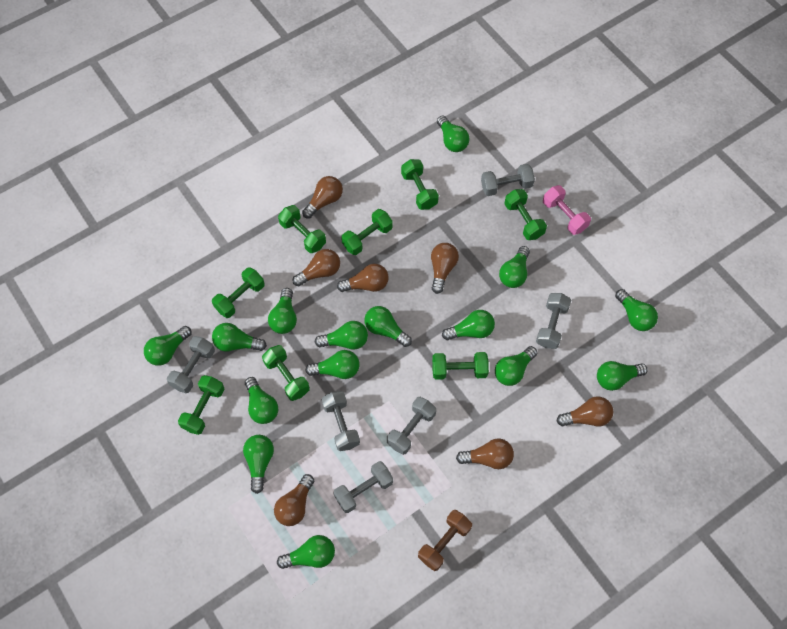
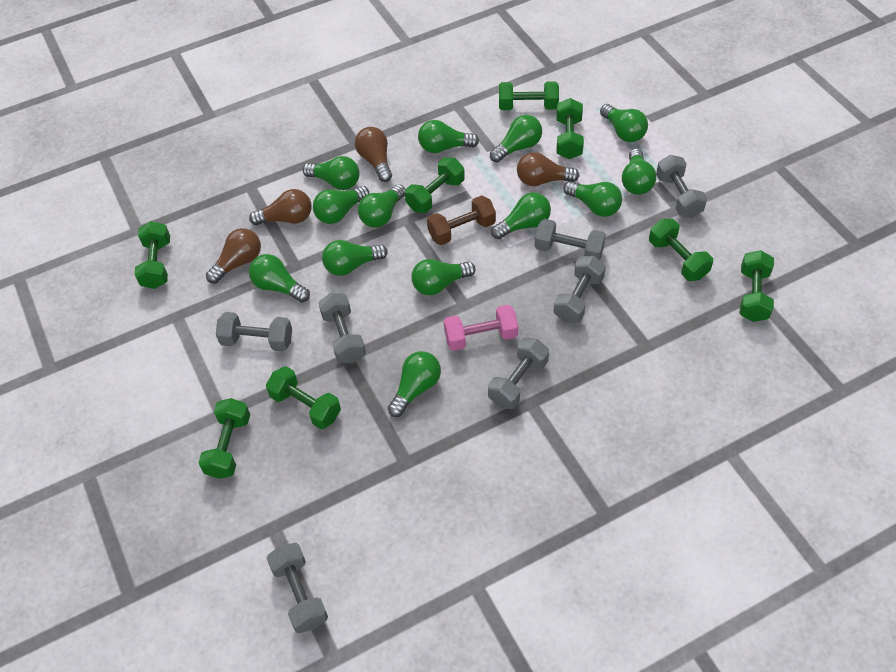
brown light bulb: [274,474,314,526] [293,249,340,287] [302,176,343,219] [337,264,389,292] [431,243,459,294] [456,438,514,469] [557,396,613,426] = 7 -> [206,228,261,284] [249,189,312,225] [355,127,392,182] [517,152,579,186] = 4
green light bulb: [144,326,192,366] [212,323,267,352] [243,435,274,494] [245,377,278,424] [268,288,297,334] [277,535,335,569] [305,350,360,379] [315,321,368,350] [364,306,412,347] [437,115,470,152] [442,310,495,340] [495,346,537,386] [499,246,530,288] [597,361,648,391] [615,289,658,331] = 15 -> [249,254,310,302] [303,156,360,190] [313,186,369,224] [322,240,388,276] [358,184,405,228] [388,351,441,417] [412,259,476,295] [418,120,479,153] [490,115,542,163] [491,192,551,239] [564,181,622,217] [600,104,648,142] [622,148,656,195] = 13
grey dumbbell: [167,336,215,393] [322,391,360,451] [333,461,393,513] [387,397,436,455] [481,164,535,196] [536,293,571,349] = 6 -> [216,312,292,351] [266,543,328,633] [318,293,366,363] [488,338,549,409] [535,219,606,260] [553,256,606,323] [656,155,707,218] = 7

